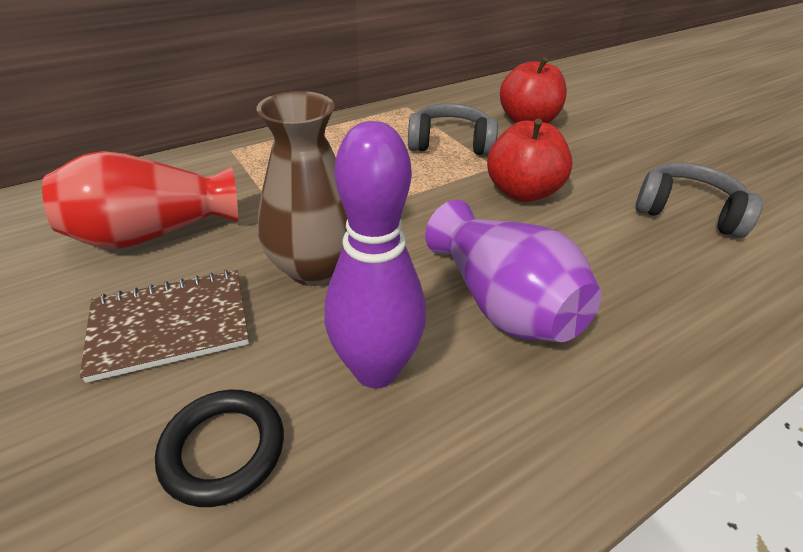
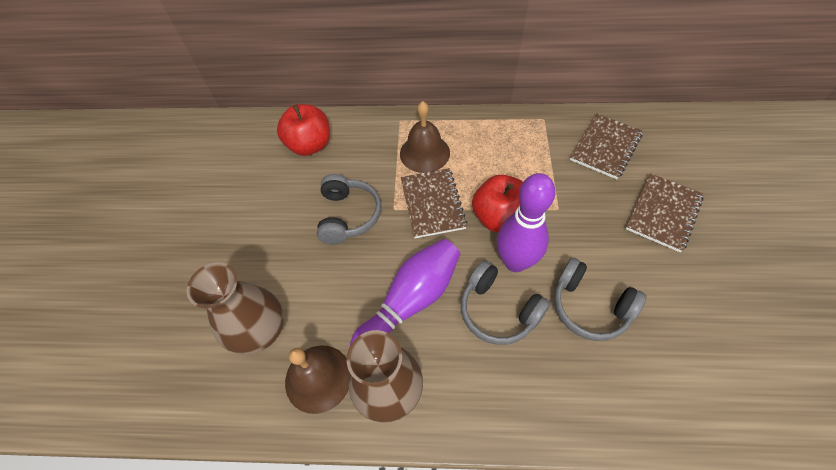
black ring: [155,390,284,507] = 1 -> none = 0
brown bell: none = 0 -> [285,345,350,414] [400,101,450,173] = 2
brown notebook: [80,270,249,383] = 1 -> [401,168,467,238] [570,114,643,179] [626,173,704,253] = 3
brown vase: [256,91,348,286] = 1 -> [187,262,284,355] [347,330,423,423] = 2
grey headphones: [408,104,498,156] [635,162,763,238] = 2 -> [317,174,382,244] [461,261,550,345] [554,258,646,341] = 3
purple bowling pin: [324,121,426,388] = 1 -> [350,239,460,345] [497,173,555,272] = 2
purple vase: [425,200,601,342] = 1 -> none = 0
red vase: [42,151,238,249] = 1 -> none = 0

